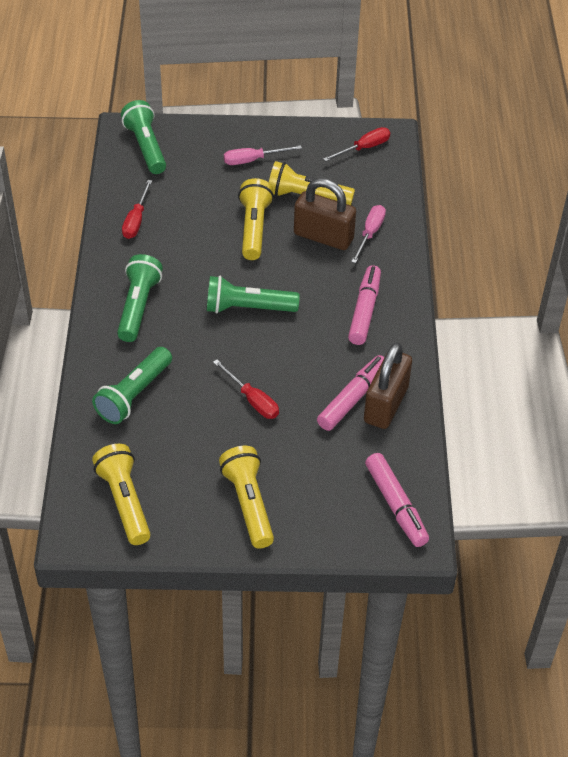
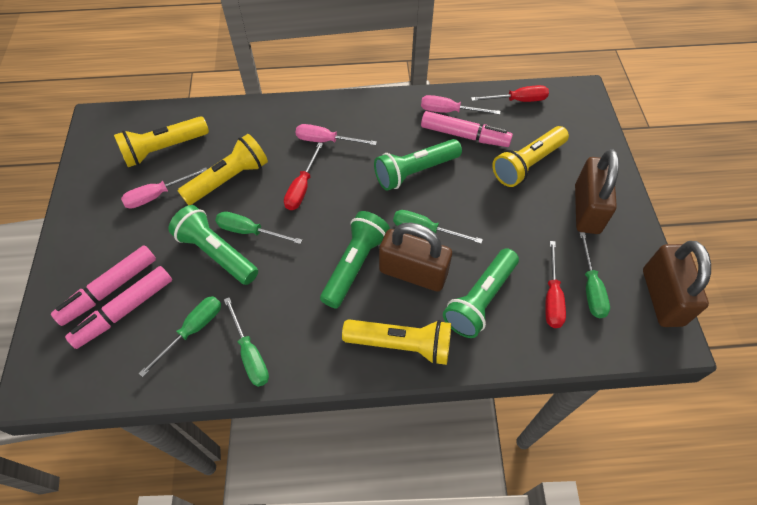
brown padlock: [294,178,356,250] [364,342,412,429] = 2 -> [379,222,452,292] [575,149,619,234] [643,241,711,327] = 3
green screwdriver: none = 0 -> [139,296,221,377] [215,211,302,244] [224,297,269,387] [393,210,483,244] [579,232,610,318] = 5
pink screwdriver: [224,145,302,165] [351,205,386,263] = 2 -> [121,167,207,209] [295,124,377,145] [421,95,500,115] = 3

